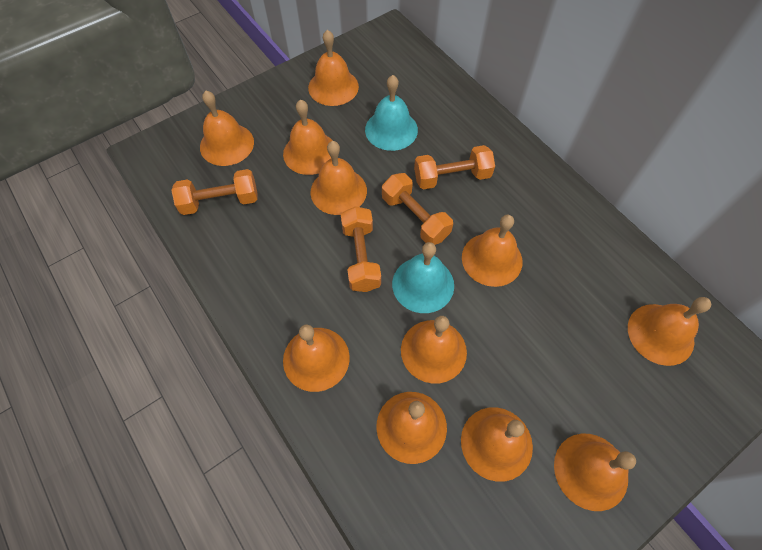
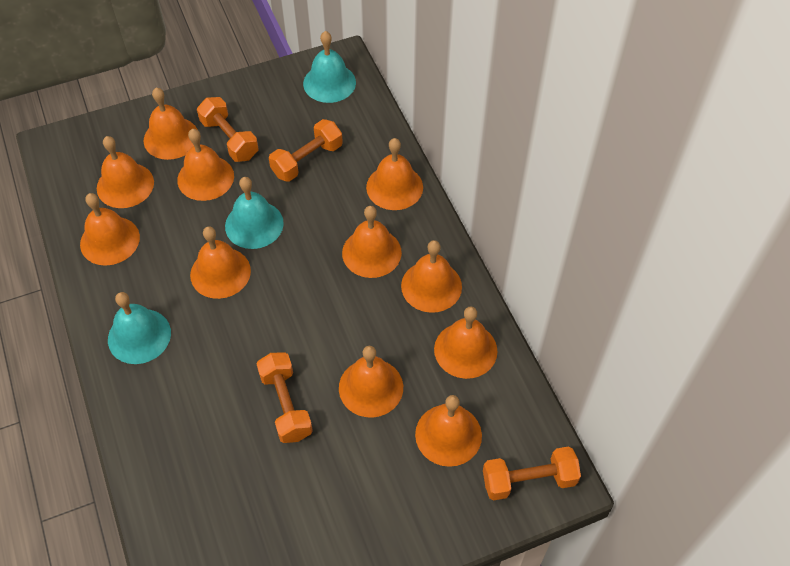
turquoise bell: [365,75,418,151] [392,242,454,313] = 2 -> [108,292,171,364] [225,177,284,249] [303,31,356,103] = 3

